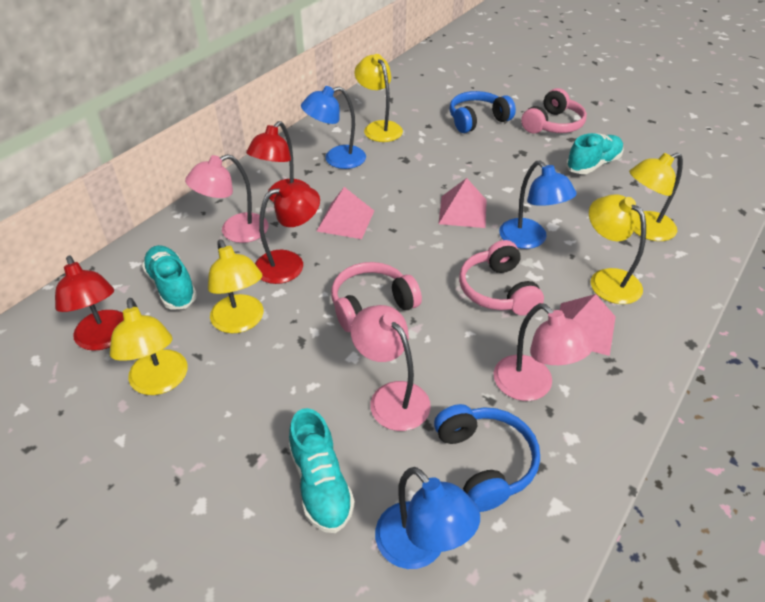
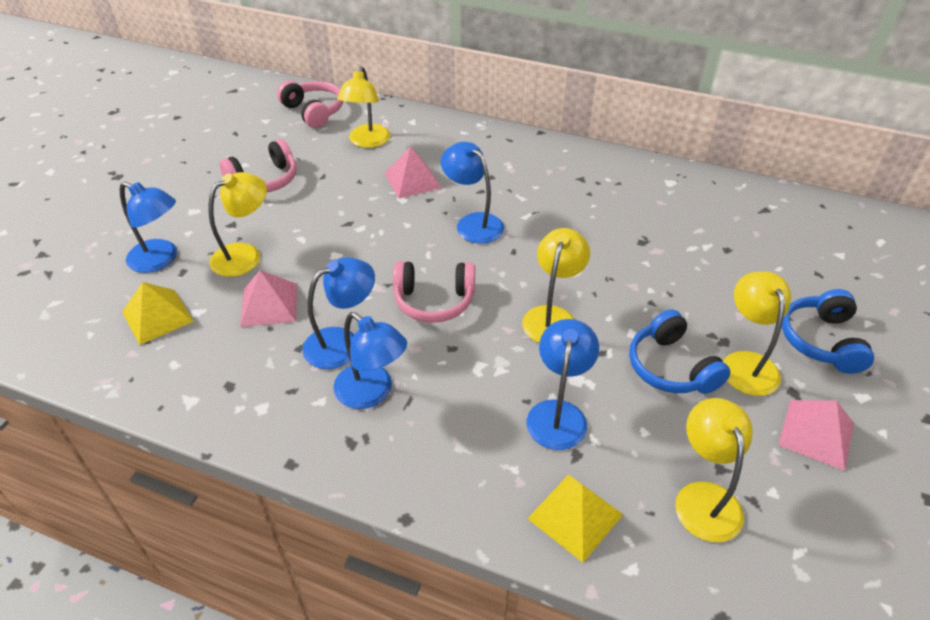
blue lamp: [301,86,366,169] [375,467,480,569] [499,161,576,249] = 3 -> [120,182,177,273] [303,257,375,369] [333,312,407,409] [441,142,504,244] [526,319,599,450] = 5
pink lamp: [185,154,268,243] [351,305,431,431] [493,303,593,401] = 3 -> none = 0
red lamp: [55,256,124,351] [246,121,310,203] [255,182,320,284] = 3 -> none = 0
turquoise shoe: [142,245,197,310] [289,408,355,533] [566,133,624,174] = 3 -> none = 0
yellow pyramid: none = 0 -> [122,282,194,345] [528,474,623,562] = 2

